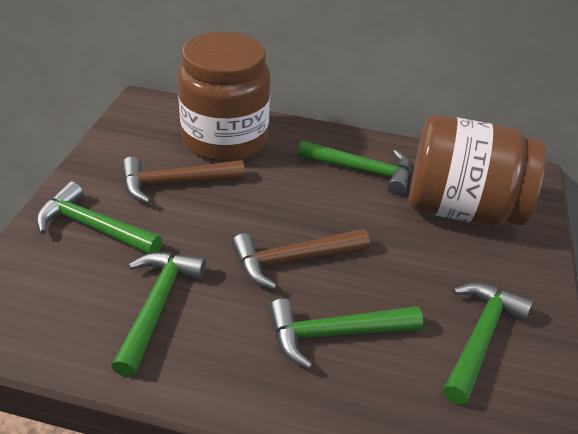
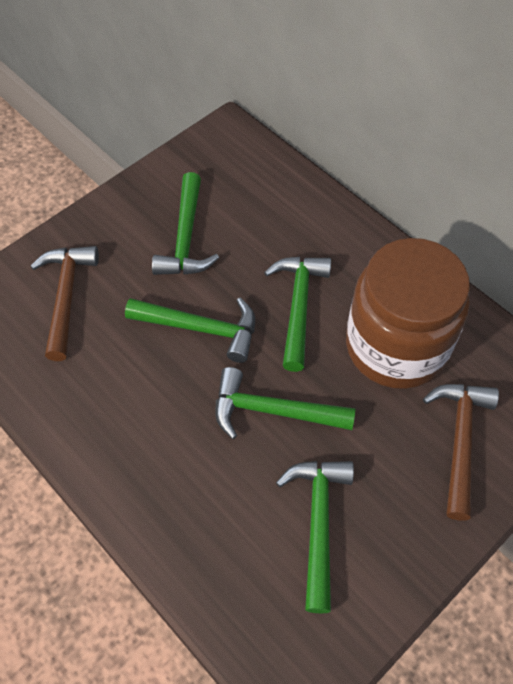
brown jar: [178,32,270,162] [409,115,546,226] = 2 -> [346,238,470,389] = 1

